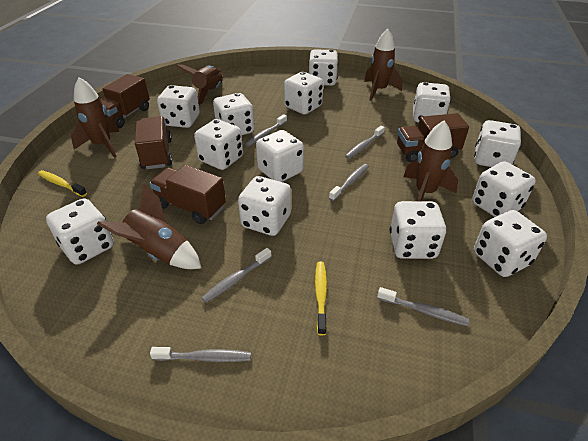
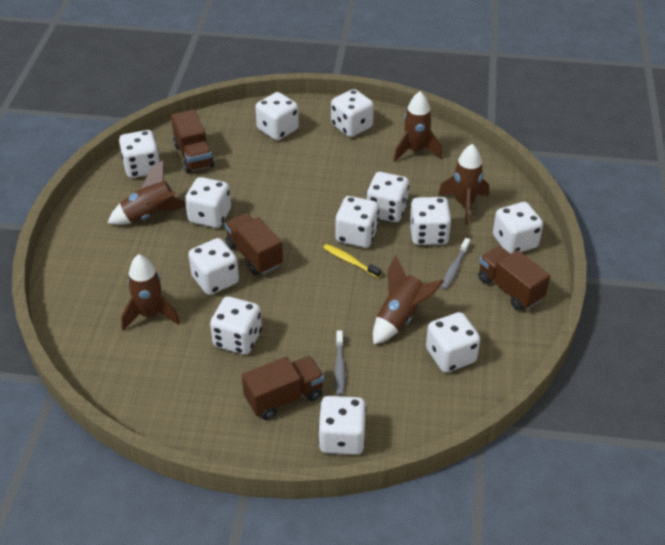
grey toothbrush: [150,347,251,362] [202,248,272,303] [245,114,287,147] [329,164,369,201] [345,126,385,159] [377,287,469,326] = 6 -> [335,331,346,395] [441,238,470,289] = 2
white dice: [46,198,114,265] [157,85,200,128] [194,119,243,170] [213,93,254,135] [238,176,291,236] [256,130,304,182] [284,72,323,115] [309,49,338,86] [390,201,446,259] [413,82,451,122] [472,161,536,217] [474,120,521,167] [474,210,547,277] = 13 -> [119,130,160,178] [185,177,231,228] [188,238,239,295] [210,296,262,355] [255,92,299,140] [318,396,367,455] [331,89,374,137] [336,196,379,248] [366,172,409,222] [409,197,452,245] [426,312,480,373] [493,202,543,254] = 12
yellow toothbrush: [38,170,87,197] [315,262,327,335] = 2 -> [323,244,381,278] = 1

